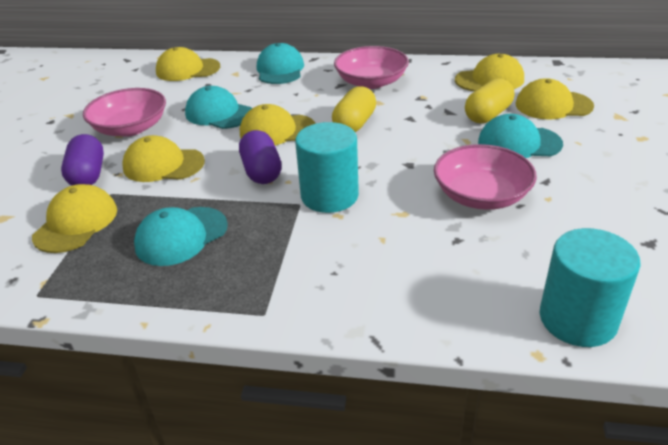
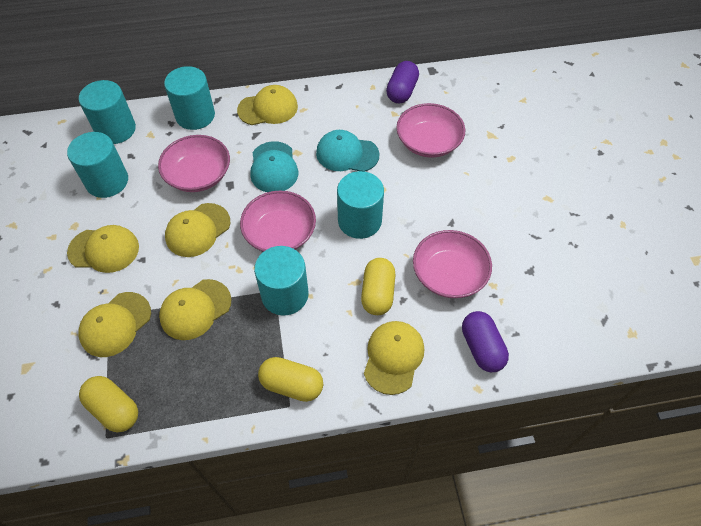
pink bowl: [83,88,166,137] [334,46,409,89] [434,144,537,210] = 3 -> [158,135,230,192] [240,191,316,252] [396,103,465,158] [413,230,492,298] = 4
turquoise cap: [134,207,228,266] [185,86,252,129] [257,43,304,84] [478,114,563,158] = 4 -> [250,141,299,192] [316,130,379,172] = 2
turquoise cylinder: [295,122,359,213] [540,228,641,347] = 2 -> [67,132,128,198] [79,80,136,144] [164,66,215,130] [254,246,308,316] [337,171,384,239] = 5
yellow capsule: [332,86,376,132] [465,78,514,123] = 2 -> [79,376,138,433] [258,357,323,402] [361,258,395,315] = 3

